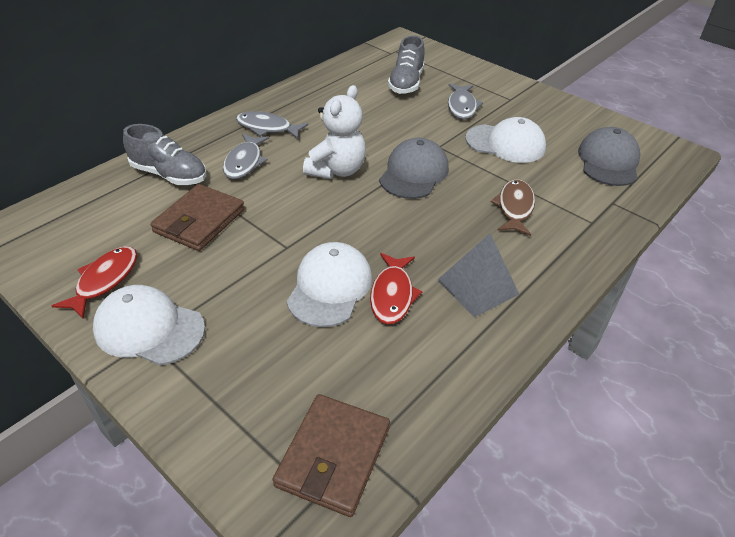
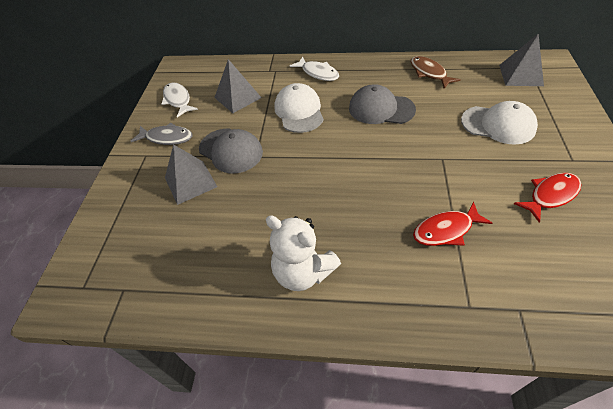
brown wallet: [150,184,245,251] [273,394,390,517] = 2 -> none = 0
grey fish: [223,134,269,179] [236,111,308,139] [448,84,483,119] = 3 -> [131,123,193,145] = 1
grey pyramid: [438,233,519,317] = 1 -> [165,144,217,205] [214,59,262,113] [499,33,544,86] = 3
grey shoe: [123,124,206,185] [388,35,425,94] = 2 -> none = 0
white cap: [93,285,205,365] [287,242,372,327] [465,117,546,163] = 3 -> [274,83,324,133] [461,101,538,145] = 2
white fish: none = 0 -> [162,83,198,118] [290,56,339,81] = 2

